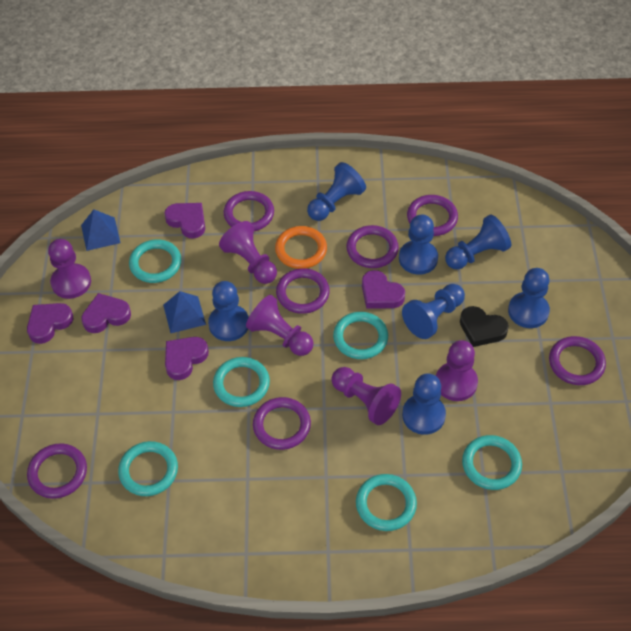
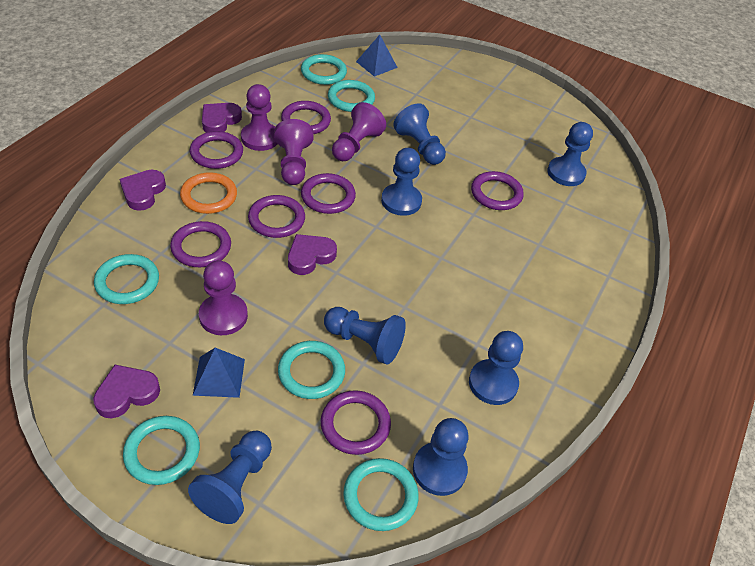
black heart: [460,306,509,347] = 1 -> none = 0
purple heart: [27,303,73,344] [81,293,131,333] [164,203,205,239] [165,337,209,380] [362,270,405,309] = 5 -> [93,365,160,418] [119,170,166,211] [202,103,242,133] [288,234,337,275] = 4
purple pawn: [48,239,91,299] [219,221,277,284] [246,295,314,356] [331,367,401,425] [436,340,478,401] = 5 -> [199,260,248,335] [241,84,277,151] [274,119,314,185] [332,102,386,161] = 4

